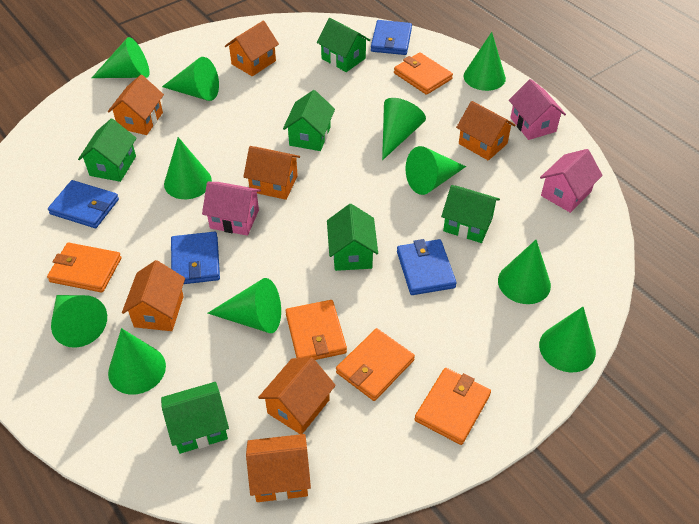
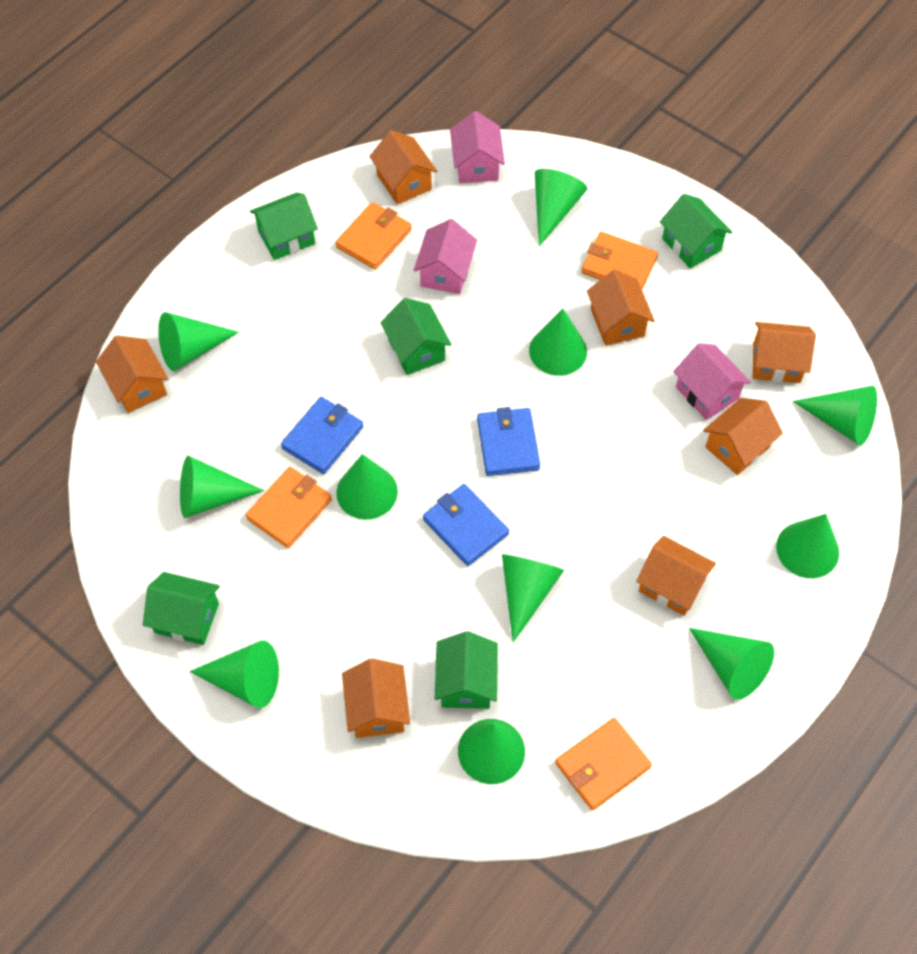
blue wallet: [48,180,119,228] [171,232,220,284] [371,20,412,55] [397,239,457,295] = 4 -> [281,397,363,474] [423,484,509,566] [477,407,540,476] = 3
green house: [78,118,137,182] [161,382,229,454] [283,90,335,151] [317,18,370,72] [327,204,378,271] [441,185,500,243] = 6 -> [143,572,220,645] [250,193,318,260] [380,298,452,375] [434,631,498,709] [660,194,732,269] = 5
orange wallet: [47,243,121,293] [286,300,347,360] [336,328,415,401] [394,52,453,95] [415,368,491,445] = 5 -> [246,467,332,548] [336,202,412,270] [555,718,652,810] [581,232,658,289] = 4

